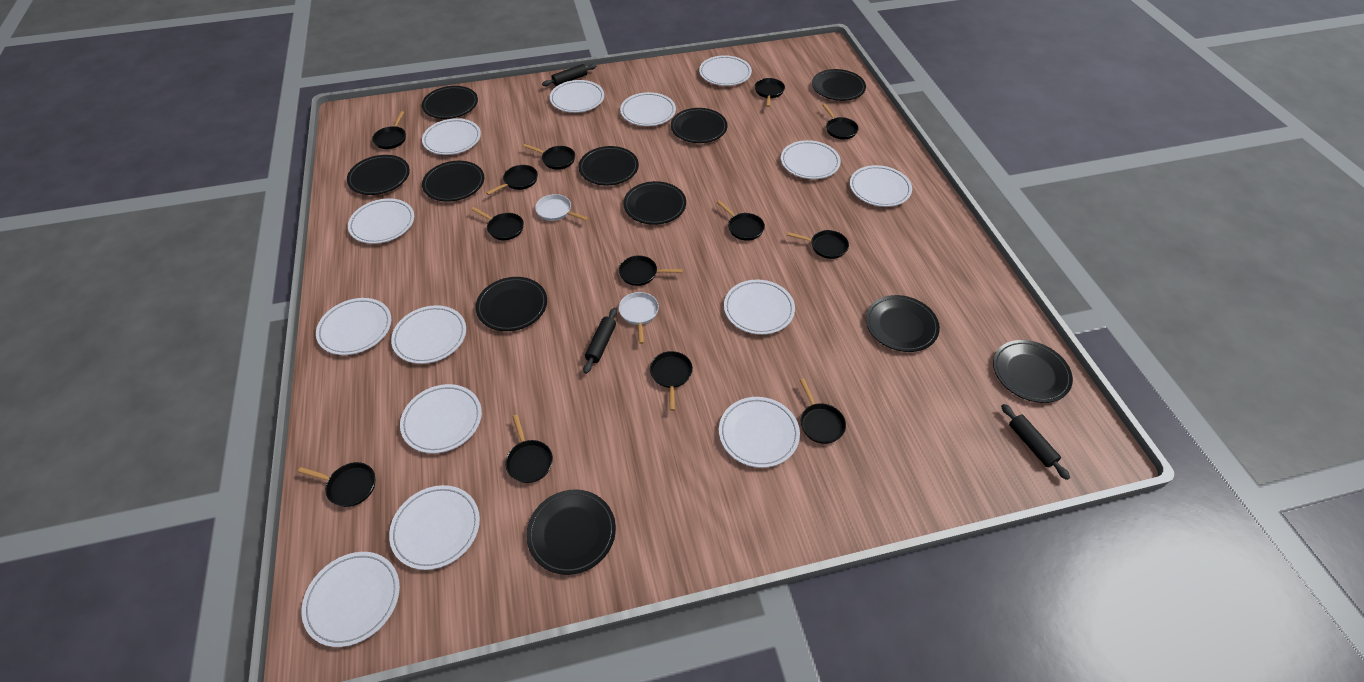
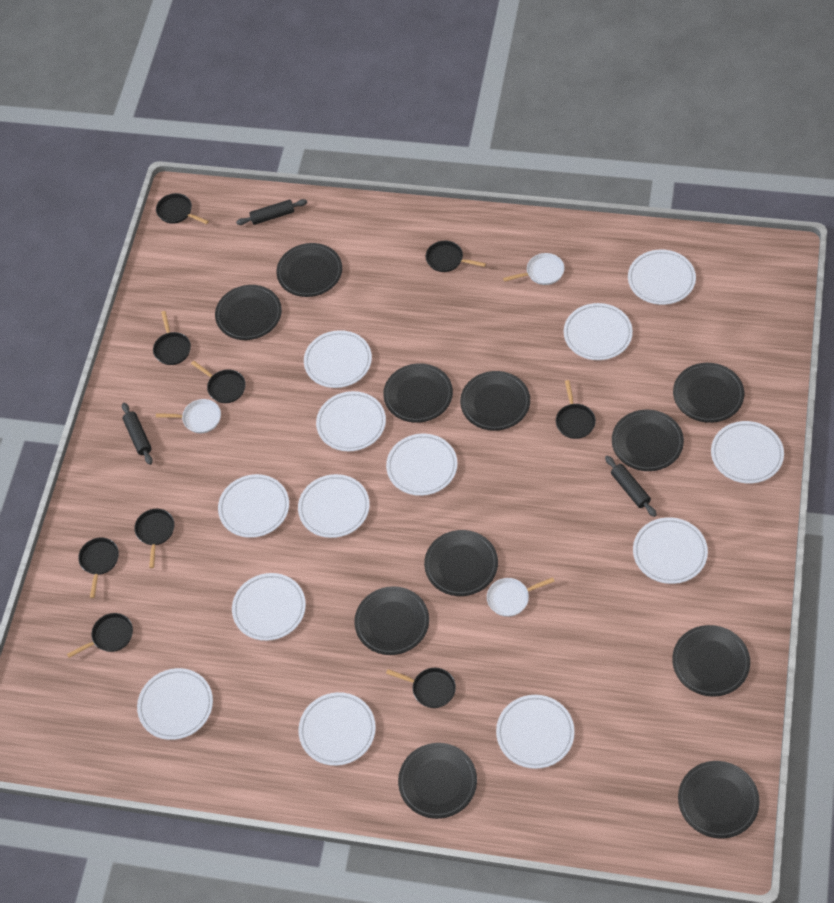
black pan: [298,462,375,507] [372,111,406,149] [471,207,524,240] [486,165,538,195] [505,415,553,483] [523,144,575,170] [619,256,683,286] [650,351,693,411] [717,200,765,241] [755,78,785,107] [787,230,849,259] [800,379,846,444] [822,104,859,139] = 13 -> [67,613,133,658] [78,537,119,598] [134,509,175,568] [153,311,191,365] [156,193,209,224] [191,361,246,403] [386,668,456,708] [426,240,486,272] [556,380,596,439] = 9
white pan: [535,194,588,221] [619,292,659,344] = 2 -> [156,399,221,433] [487,577,555,617] [503,253,565,285] = 3
white plate: [302,552,400,647] [316,298,391,355] [348,199,414,244] [389,485,480,570] [391,305,466,364] [400,384,482,453] [422,118,481,155] [550,80,604,113] [620,92,676,126] [699,55,752,86] [719,397,800,468] [724,280,795,335] [781,140,841,179] [850,165,912,207] = 14 -> [137,668,213,740] [218,474,289,538] [232,573,306,641] [298,474,370,538] [298,692,376,766] [304,330,372,388] [316,391,386,451] [386,434,457,496] [496,695,575,769] [564,303,633,360] [628,249,696,305] [633,517,708,584] [711,421,784,483] = 13

